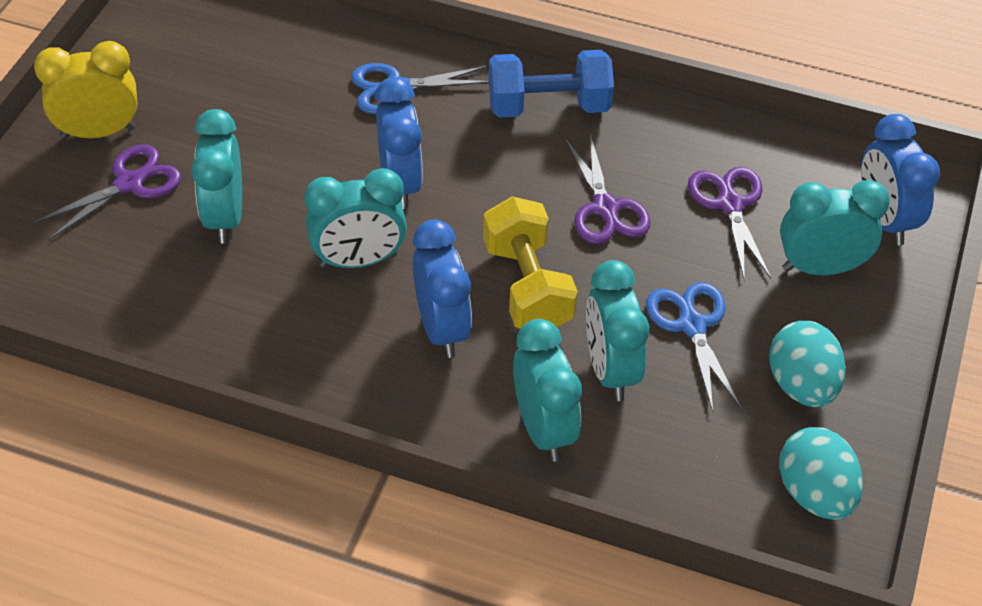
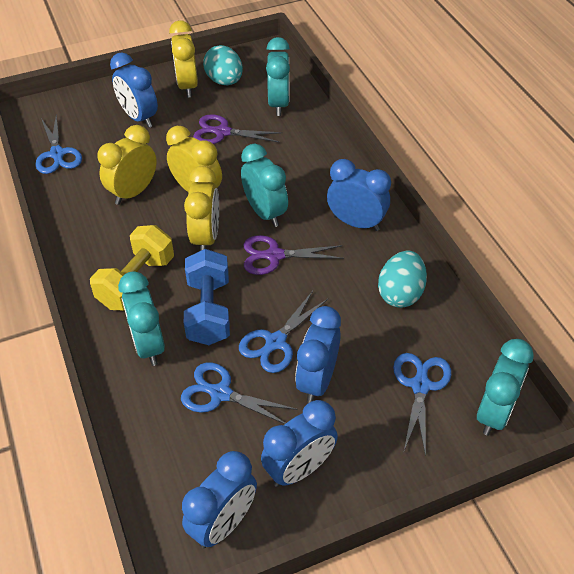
blue clock: [375,77,423,209] [413,220,472,358] [861,114,940,245] = 3 -> [110,52,158,128] [182,451,257,548] [261,400,338,487] [295,306,341,403] [327,159,391,231] = 5
blue scissors: [351,63,489,114] [646,282,741,412] = 2 -> [35,114,82,174] [181,363,298,424] [239,291,328,373] [393,353,451,457] = 4
purple scissors: [33,145,181,240] [565,134,651,244] [688,167,771,280] = 3 -> [193,114,283,144] [244,235,344,275] = 2
turquoise clock: [191,109,242,244] [305,168,407,268] [513,319,582,462] [586,260,649,401] [780,180,890,275] = 5 -> [118,271,165,366] [241,144,288,227] [266,37,290,116] [477,339,534,436] = 4
yellow clock: [34,41,138,138] = 1 -> [97,125,157,205] [166,126,222,192] [169,20,198,98] [184,166,219,251] = 4

